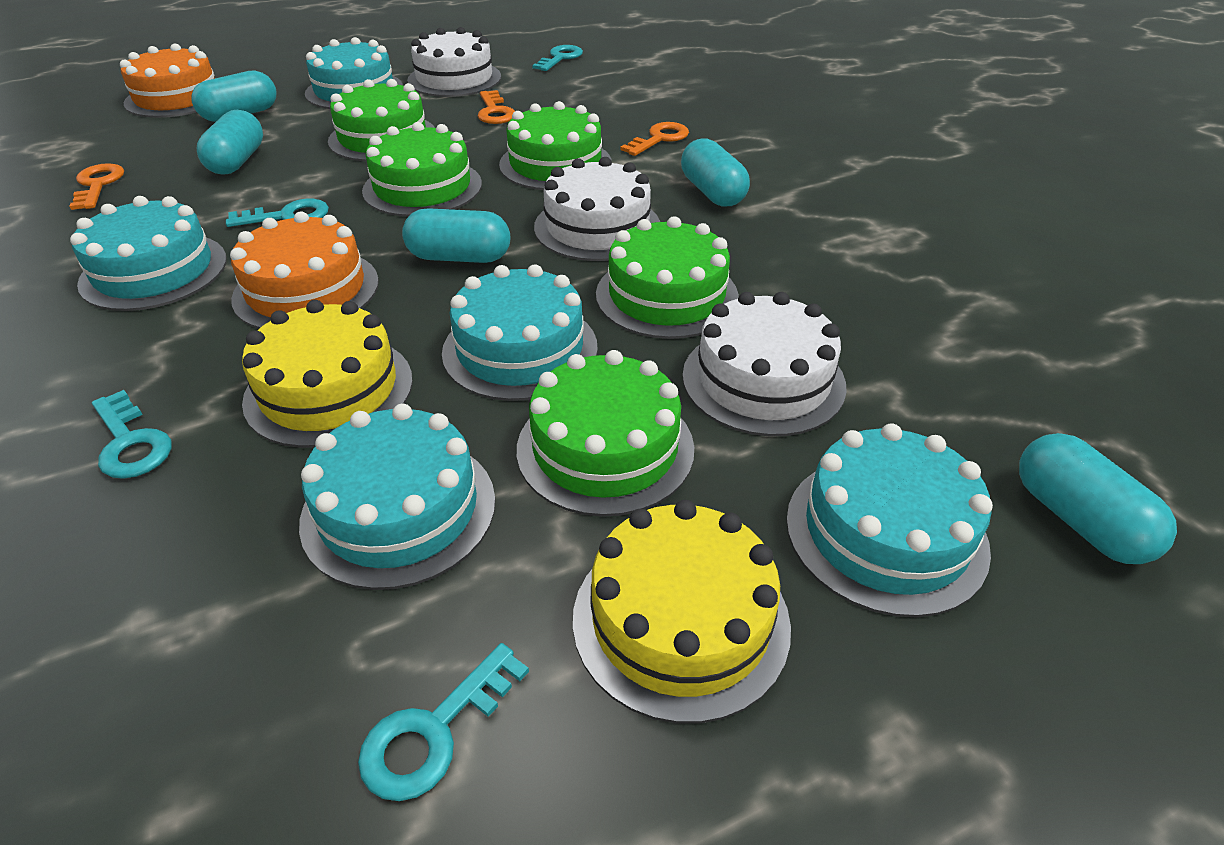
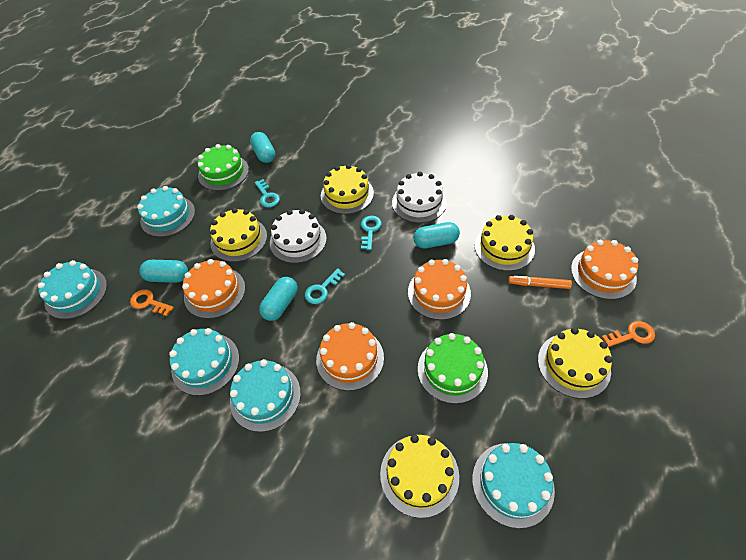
green cake: [328,79,435,161] [362,122,482,217] [499,101,612,190] [517,350,694,517] [596,216,739,339] = 5 -> [197,144,249,191] [418,333,488,404] = 2
orange cake: [120,44,215,118] [230,212,379,329] = 2 -> [182,259,245,319] [316,322,384,391] [408,259,471,320] [571,240,638,300] = 4
orange key: [69,163,124,210] [478,90,515,124] [620,122,689,156] = 3 -> [130,289,174,316] [602,321,655,347] = 2
orange marker: none = 0 -> [508,276,572,289] = 1
turquoise capsule: [191,70,276,122] [196,110,263,174] [402,208,510,263] [681,138,750,207] [1019,433,1177,564] = 5 -> [139,260,188,283] [250,132,275,163] [259,277,298,321] [413,222,460,249] = 4
turquoise key: [92,390,172,479] [226,199,329,227] [358,643,529,801] [532,45,583,71] = 4 -> [255,179,280,208] [305,268,345,304] [361,216,382,250] = 3
white cake: [407,27,501,97] [534,157,660,261] [682,292,847,436] = 3 -> [270,209,327,263] [392,172,447,223] = 2
yellow cake: [242,300,413,448] [573,500,791,724] = 2 -> [210,208,267,262] [321,164,374,214] [380,435,459,518] [475,215,535,271] [538,328,613,399] = 5

